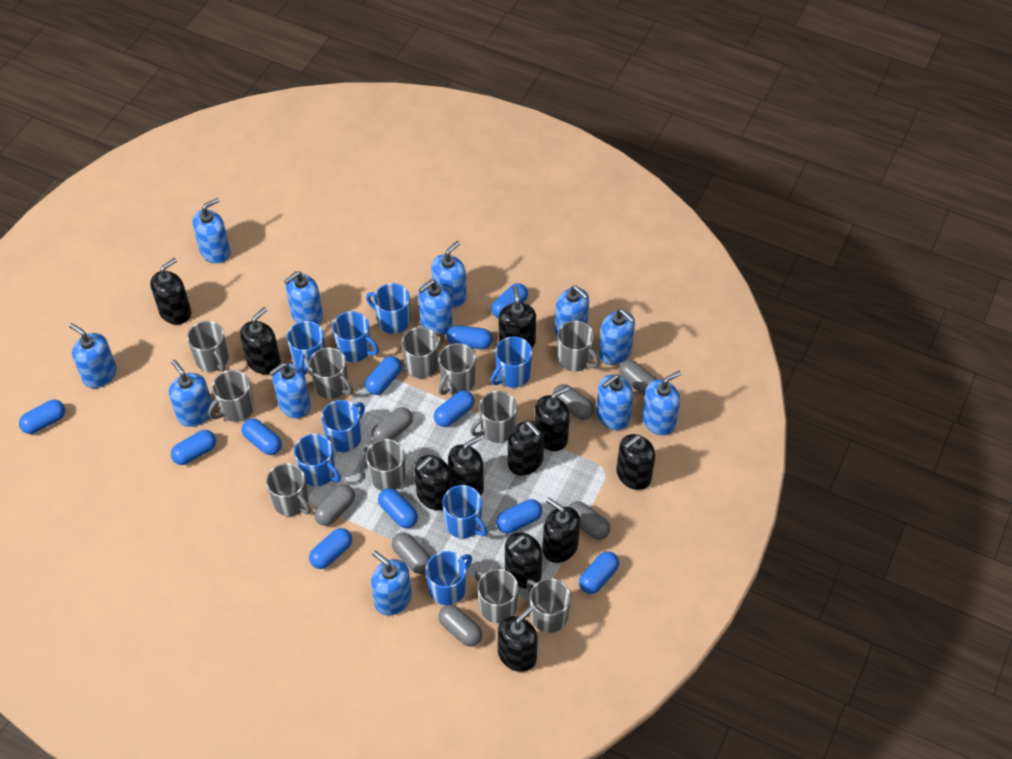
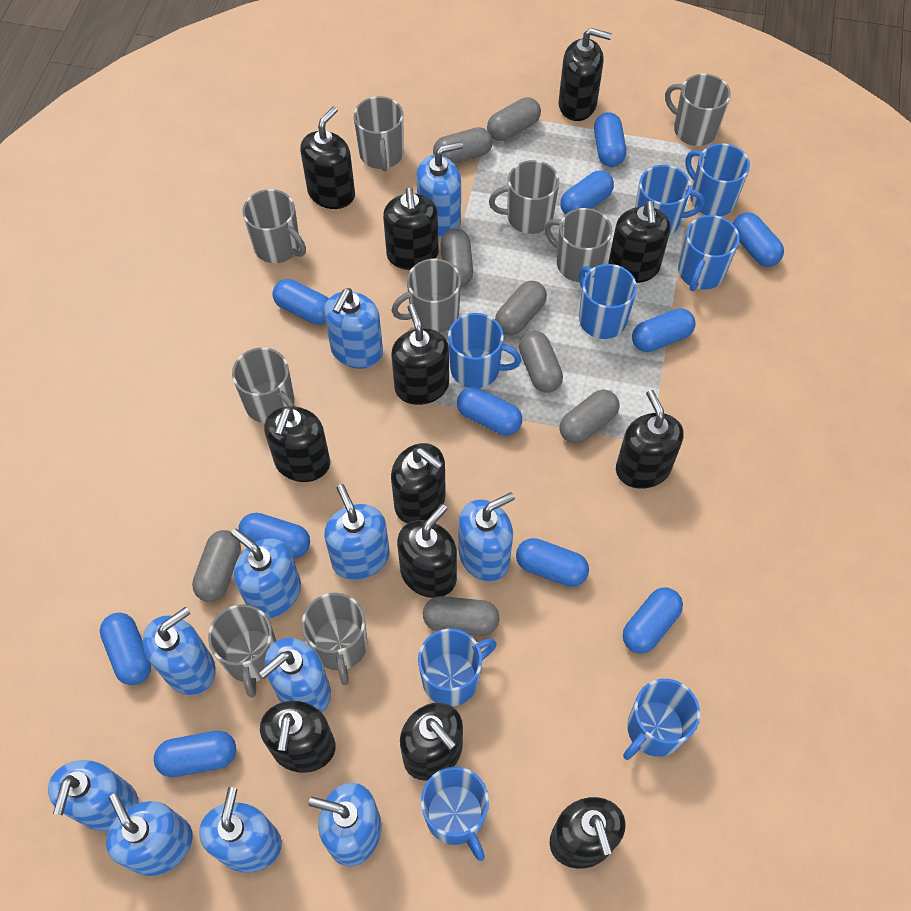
black soap dispenser: [150,258,191,325] [240,307,281,374] [414,455,452,510] [448,435,484,496] [498,606,538,672] [499,286,536,348] [505,532,542,589] [508,421,544,476] [535,386,570,451] [543,498,580,563] [616,434,655,490] = 11 -> [260,701,336,773] [264,406,330,482] [300,106,355,209] [383,187,438,270] [391,304,449,405] [391,443,446,523] [397,504,457,598] [400,703,463,781] [549,797,626,869] [559,28,612,121] [608,200,670,283] [616,390,684,489] = 12
blue soap dispenser: [69,323,117,388] [169,360,212,427] [192,198,230,263] [269,362,311,419] [284,271,323,325] [371,550,412,616] [418,280,453,335] [431,241,467,308] [555,285,589,336] [596,374,633,430] [599,309,635,365] [642,371,681,435] = 12 -> [48,760,139,831] [106,793,193,876] [143,607,216,695] [199,787,282,873] [231,529,301,619] [259,638,331,713] [308,783,381,867] [324,288,383,369] [324,484,390,580] [416,142,463,238] [458,492,515,582] = 11
grey capsule: [314,485,355,526] [372,407,413,442] [392,532,431,574] [438,605,482,647] [553,384,594,420] [568,501,610,540] [619,360,657,396] = 7 -> [192,530,241,602] [423,596,500,636] [433,127,493,164] [441,228,473,287] [487,97,541,141] [495,281,547,335] [519,331,563,393] [560,390,619,444] = 8
grey mug: [187,321,229,372] [208,370,254,422] [266,463,311,516] [309,348,353,399] [362,439,406,491] [401,327,445,378] [439,343,476,395] [470,391,517,443] [475,569,518,623] [526,578,571,633] [557,321,600,372] = 11 -> [208,604,276,698] [232,347,295,423] [243,189,306,263] [302,593,367,685] [354,96,404,171] [391,259,461,333] [489,160,559,234] [545,208,612,282] [665,74,731,146] = 9

